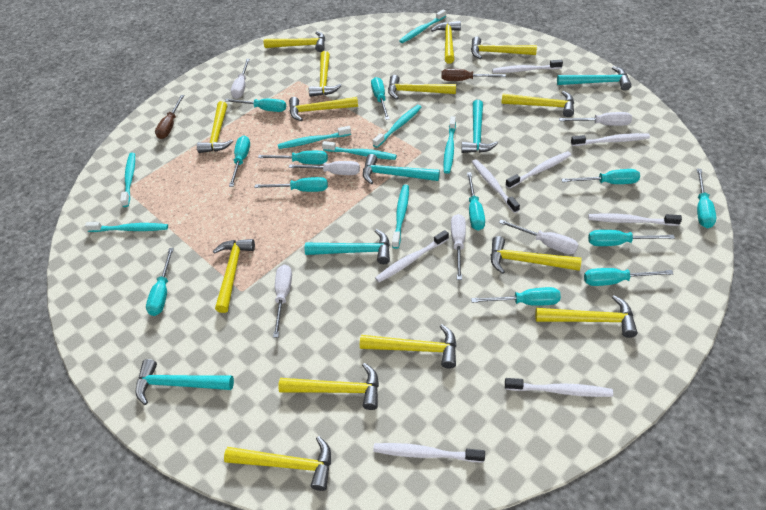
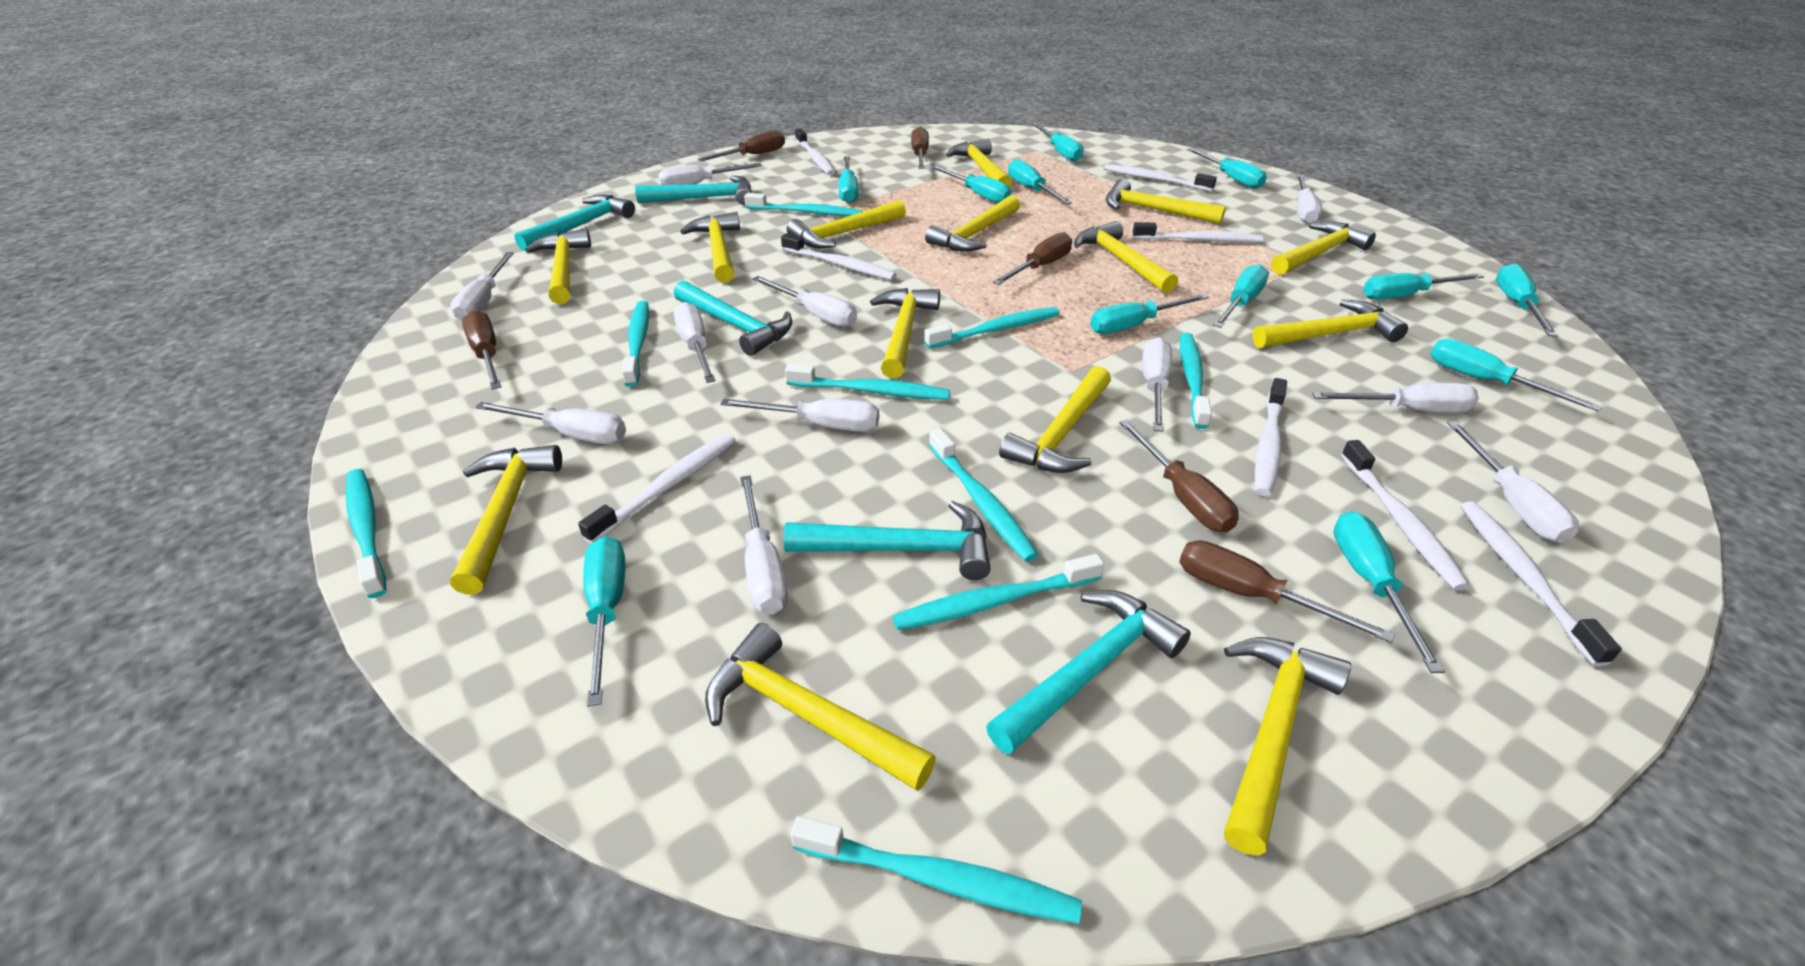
brown screwdriver: [155,95,185,139] [441,69,506,81] = 2 -> [462,311,501,390] [697,130,785,161] [911,127,929,169] [993,232,1072,285] [1119,419,1239,533] [1179,540,1395,643] = 6
turquoise toothbrush: [85,222,168,232] [120,153,135,207] [278,126,351,149] [322,141,397,160] [373,105,422,148] [392,185,409,249] [399,10,446,43] [443,116,456,174] = 8 -> [345,469,386,598] [622,301,649,387] [744,193,863,216] [785,364,950,400] [791,816,1082,924] [892,554,1104,630] [924,307,1060,349] [929,428,1039,561] [1180,333,1212,429] = 9
white screwdriver: [231,59,250,99] [273,265,292,338] [289,161,360,175] [451,214,466,280] [499,220,579,254] [559,112,632,126] = 6 -> [450,252,514,320] [475,402,626,444] [658,163,762,185] [674,302,716,383] [720,399,879,432] [740,475,788,615] [753,276,857,327] [1142,337,1172,432] [1296,175,1323,224] [1312,383,1479,413] [1447,421,1579,543] = 11

